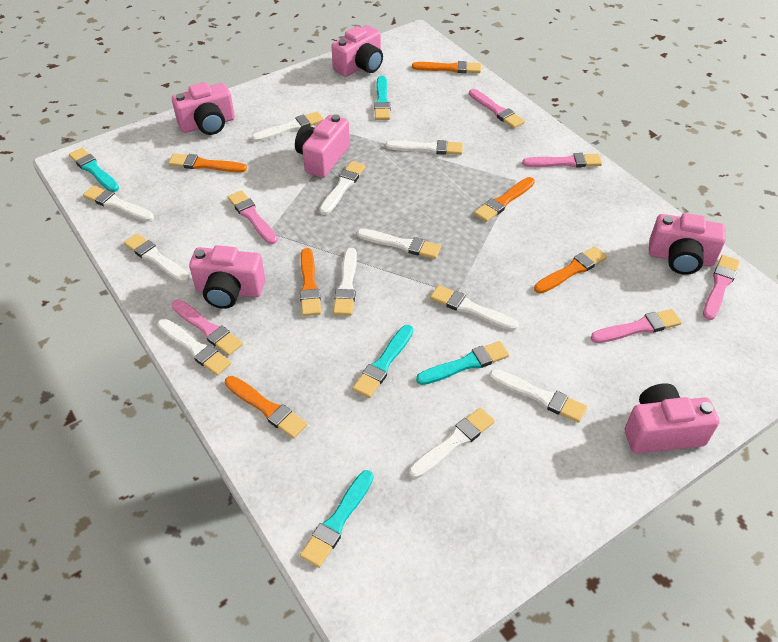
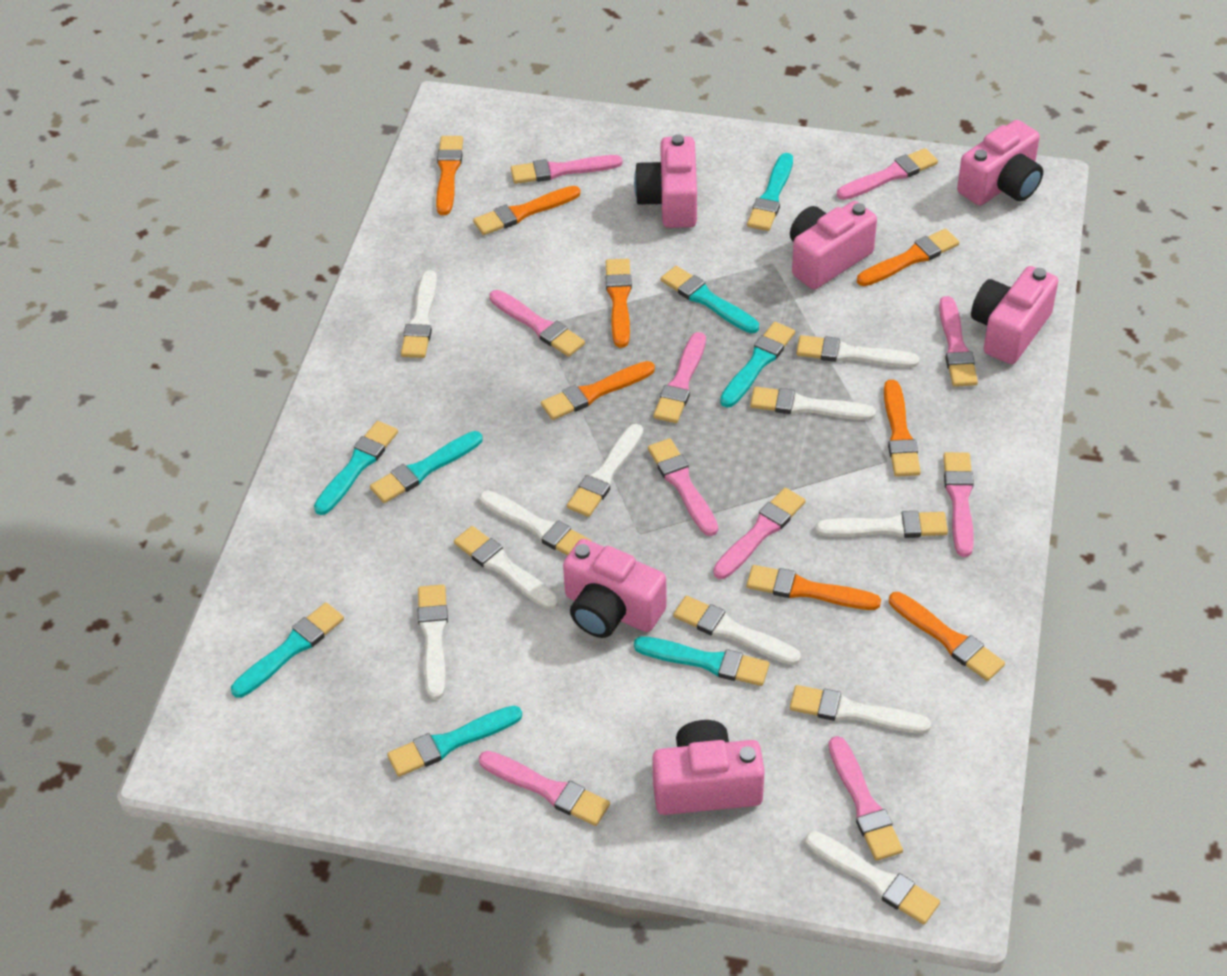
orange brush: [168,153,247,172] [225,376,307,439] [300,248,321,316] [412,61,481,73] [474,177,535,222] [534,247,607,294] = 6 -> [436,136,463,215] [473,186,581,235] [541,361,655,420] [605,259,632,348] [746,565,881,610] [857,229,959,286] [884,380,921,477] [889,592,1005,681] = 8
pink brush: [172,300,243,356] [228,190,278,244] [469,89,525,128] [522,153,602,167] [590,309,682,343] [703,255,740,320] = 6 -> [479,751,610,826] [489,290,585,357] [511,155,623,184] [648,438,718,536] [653,332,706,423] [713,488,806,579] [828,736,903,861] [837,148,938,200] [939,296,978,387] [943,452,974,557] = 10
turquoise brush: [69,148,119,192] [300,470,373,568] [353,325,413,398] [374,76,390,120] [416,341,509,385] = 5 -> [231,602,344,698] [314,421,398,515] [370,431,483,503] [387,705,522,777] [634,637,770,686] [661,266,759,333] [720,322,795,408] [747,153,793,231] = 8

